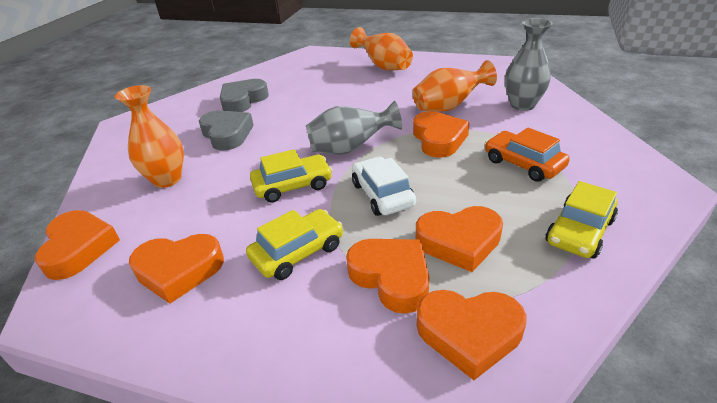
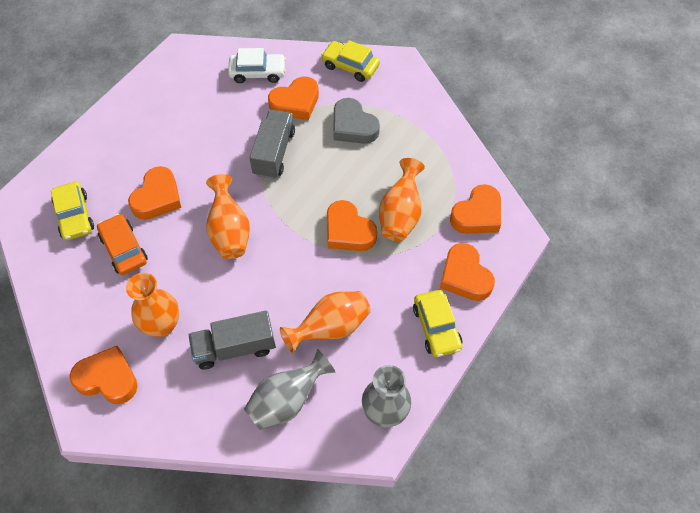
grey heart: [199,110,254,151] [220,79,269,112] = 2 -> [333,98,380,144] = 1
grey truck: none = 0 -> [188,311,276,370] [250,110,295,179] = 2
orange vase: [115,85,184,188] [350,27,413,71] [413,60,497,112] = 3 -> [126,273,179,337] [206,174,250,259] [280,291,370,354] [379,158,425,241] = 4

